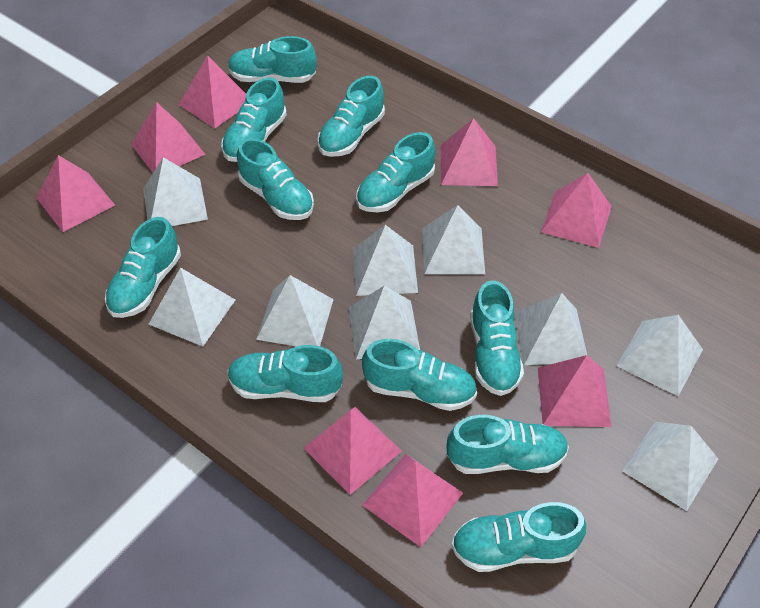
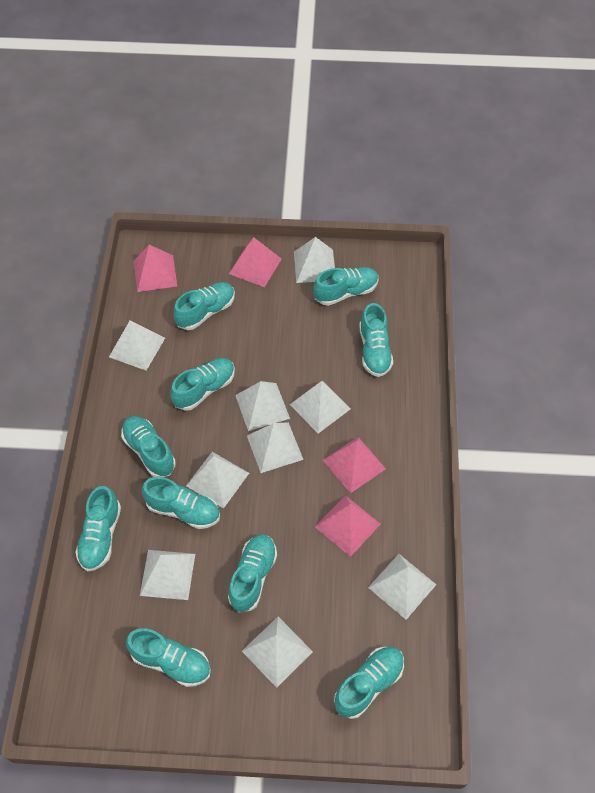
pink pyramid: [37,155,115,232] [131,102,206,173] [179,55,246,128] [304,407,402,495] [362,454,463,547] [441,118,498,186] [538,355,612,427] [541,173,612,248] = 8 -> [134,245,177,292] [229,237,282,287] [315,495,380,557] [323,437,386,493] = 4
turquoise shoe: [105,217,181,318] [221,78,287,162] [228,36,317,83] [228,345,343,402] [237,138,314,220] [317,76,385,157] [356,132,436,213] [362,339,477,411] [447,415,569,474] [451,502,586,572] [470,280,524,396] = 11 -> [76,486,121,571] [121,416,176,477] [126,628,211,687] [142,477,220,529] [170,358,235,411] [173,282,235,330] [228,534,277,613] [313,267,378,306] [334,647,404,719] [359,303,393,377] = 10

